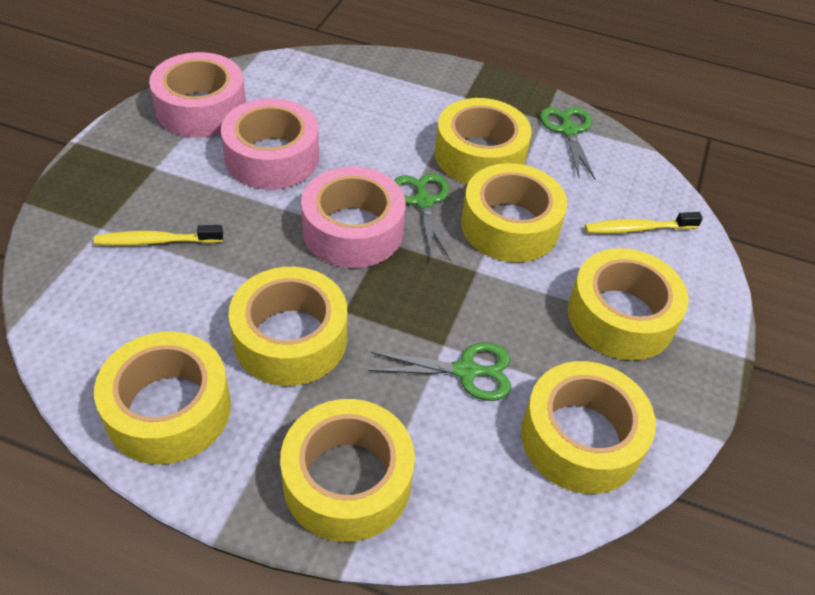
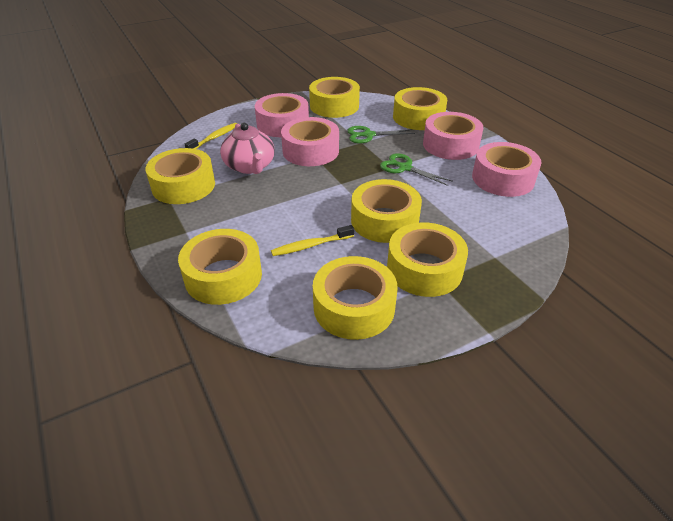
green scissors: [369,342,511,401] [394,173,450,260] [540,107,595,179] = 3 -> [347,126,415,143] [380,153,453,186] = 2
pink tape: [149,52,246,137] [221,98,319,190] [301,166,405,268] = 3 -> [255,93,309,137] [281,117,339,166] [423,112,483,160] [472,142,541,197] = 4
pink teapot: none = 0 -> [220,123,275,174] = 1

